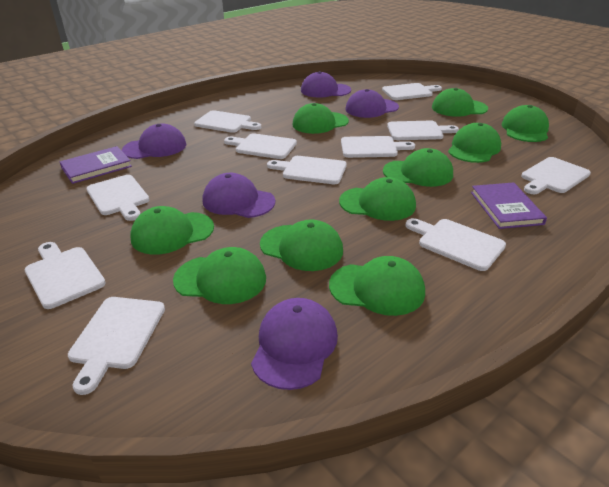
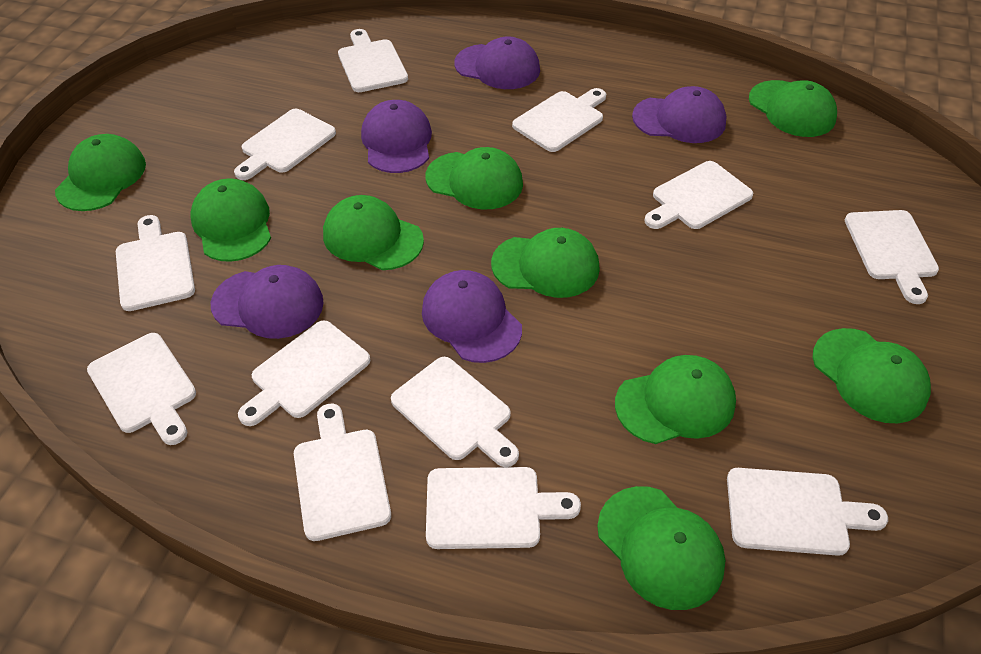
green cap: [130,206,214,255] [173,247,266,304] [260,219,343,271] [293,103,349,134] [329,256,425,316] [339,177,416,221] [383,148,453,187] [432,88,488,117] [448,123,501,163] [502,105,549,142] = 10 -> [55,134,146,211] [191,178,271,262] [323,195,424,270] [426,147,523,210] [491,228,600,298] [597,486,725,610] [615,355,736,444] [749,80,837,137] [813,328,931,423] = 9
purple book: [60,146,132,184] [471,182,547,229] = 2 -> none = 0
white cutting board: [25,242,106,309] [68,297,165,395] [86,175,149,221] [194,110,261,133] [224,133,297,159] [267,156,347,184] [341,136,415,158] [382,83,442,100] [387,121,459,140] [406,218,506,271] [521,157,591,194] = 11 -> [87,333,196,445] [116,215,195,311] [234,109,336,180] [238,321,370,426] [294,404,391,541] [338,29,408,92] [391,357,519,467] [426,467,581,549] [512,88,606,152] [644,161,753,229] [727,468,888,556] [845,210,939,304] = 12

